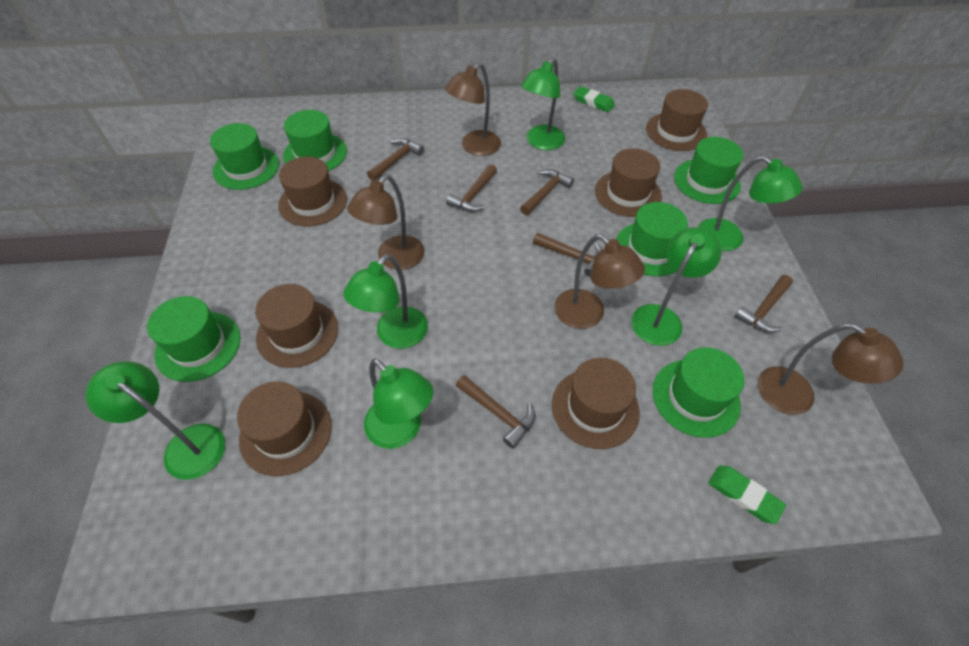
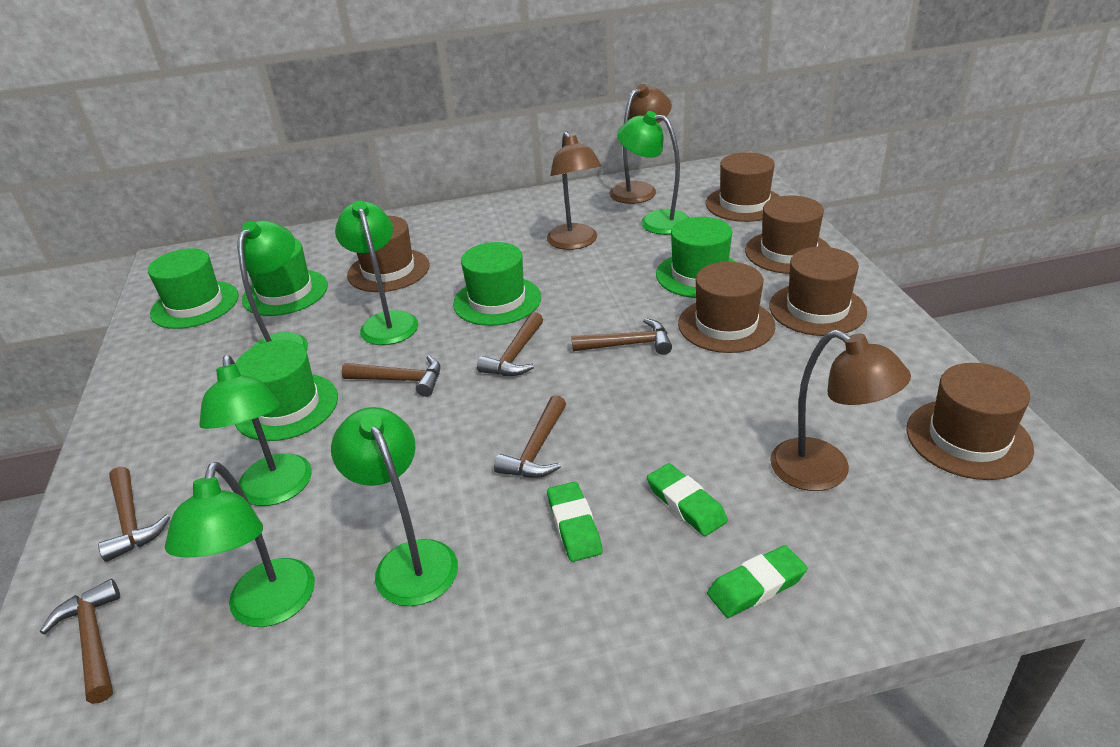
brown lamp: [347,175,424,270] [445,63,501,156] [554,234,645,329] [758,323,904,415] = 4 -> [547,131,601,250] [609,84,672,204] [770,330,911,491] = 3
green eraser: [573,86,615,112] [708,466,786,524] = 2 -> [547,482,602,562] [647,463,728,536] [707,545,807,618] = 3
green hat: [147,296,240,382] [210,123,279,190] [283,110,347,171] [616,202,688,276] [653,347,744,438] [674,137,744,204] = 6 -> [148,248,239,329] [235,340,338,441] [242,238,328,316] [453,242,541,326] [656,217,736,298] = 5

